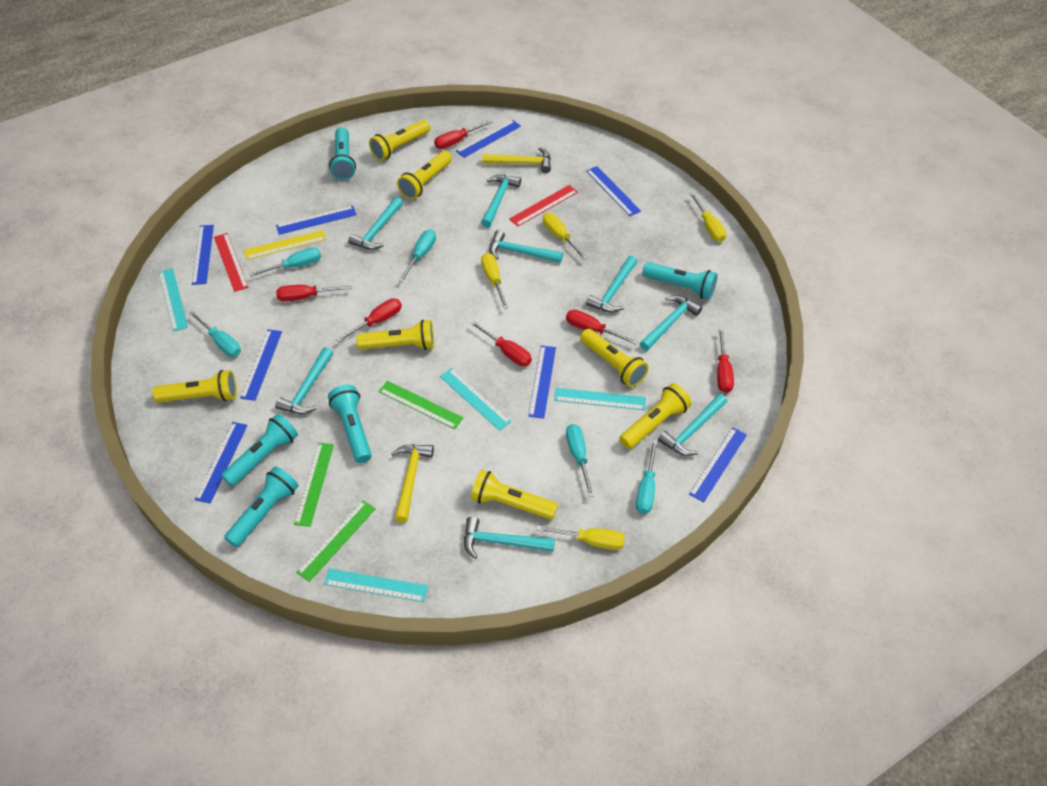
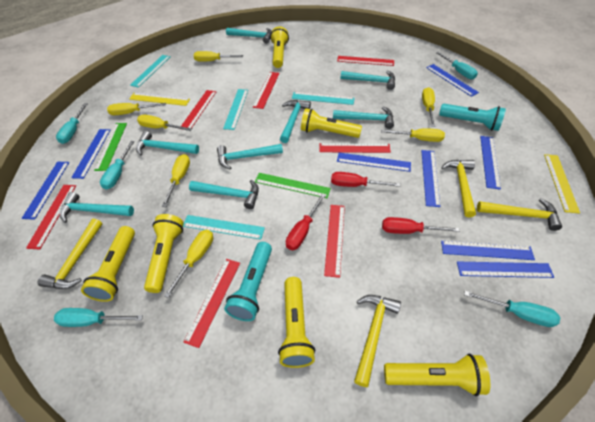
green ruler: [294,443,334,527] [296,500,376,582] [379,381,463,429] = 3 -> [94,123,127,171] [255,173,331,198] = 2
red ruler: [214,233,249,292] [509,185,578,227] = 2 -> [26,185,76,249] [181,90,216,130] [183,259,240,348] [253,72,280,109] [320,143,391,153] [324,205,345,278] [337,56,394,66] = 7
red screwdriver: [276,285,352,301] [336,298,402,342] [434,120,492,149] [470,321,532,366] [566,310,638,345] [717,328,734,393] = 6 -> [286,194,326,250] [331,172,400,187] [382,217,460,234] = 3
turquoise flashlight: [221,414,298,486] [224,466,299,547] [328,385,372,463] [329,127,356,180] [642,262,718,300] = 5 -> [224,242,272,321] [439,104,506,131] = 2
yellow flashlight: [152,370,237,403] [356,320,434,350] [369,120,430,161] [397,151,452,199] [471,469,558,520] [580,329,648,387] [619,383,691,449] = 7 -> [81,226,135,302] [144,214,184,293] [270,26,289,68] [278,277,315,368] [301,108,362,138] [384,354,490,396] = 6
yellow hammer: [391,444,434,523] [482,147,551,173] = 2 -> [38,219,102,289] [354,295,401,387] [441,160,476,217] [477,198,562,231] = 4
yellow ruler: [244,230,326,260] = 1 -> [129,93,190,106] [544,154,580,214] = 2
yellow screwdriver: [481,253,508,309] [536,525,625,550] [543,213,587,260] [689,192,726,242] = 4 -> [107,103,166,115] [137,115,192,131] [162,154,190,207] [164,230,213,298] [194,51,243,62] [381,128,445,142] [422,87,435,127] = 7

